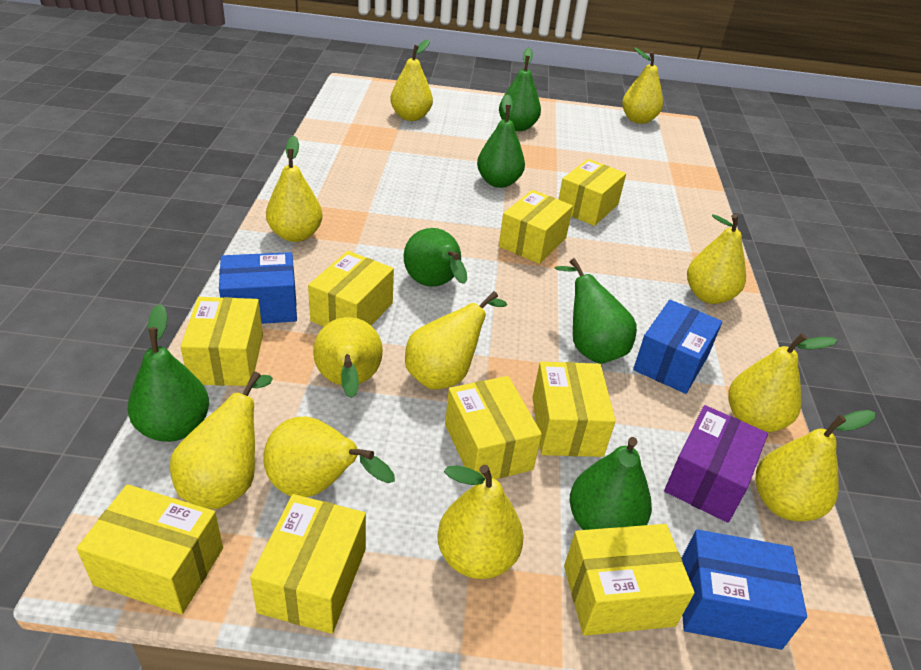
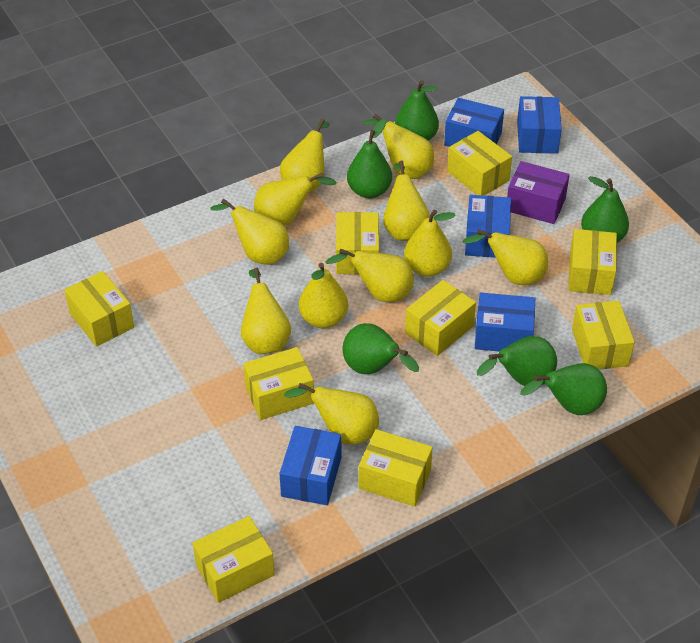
blue box: [219,252,297,324] [633,300,722,394] [682,529,807,650] = 3 -> [279,426,341,505] [444,98,504,147] [465,195,511,258] [475,292,535,352] [517,96,562,154] = 5

